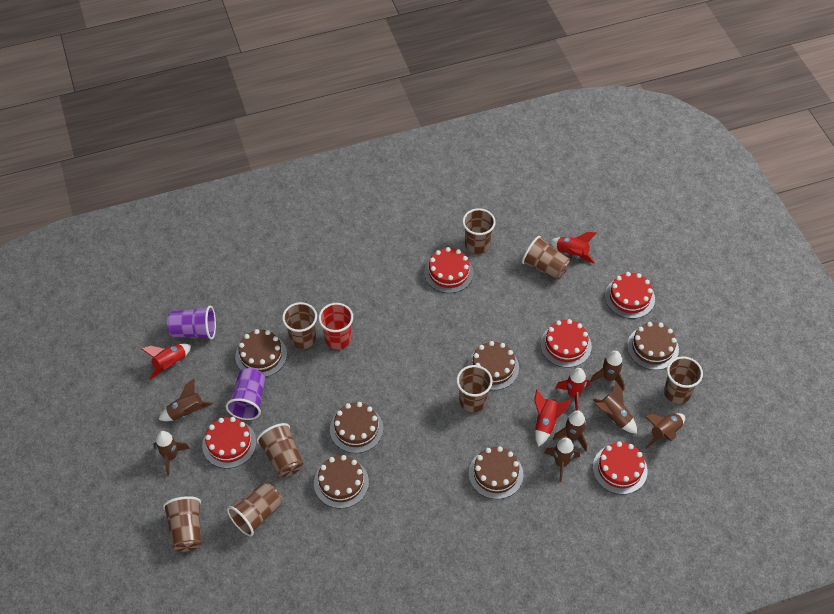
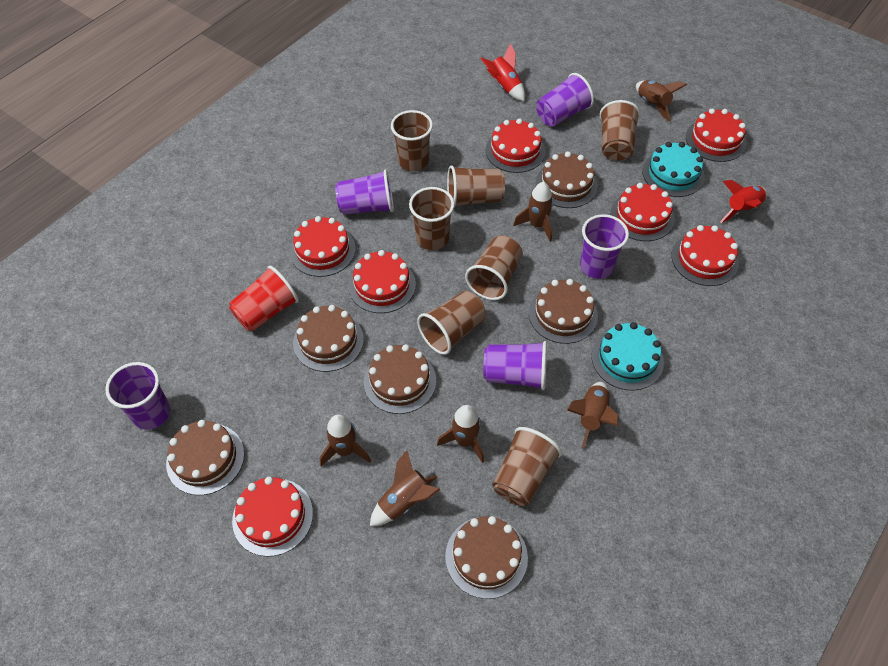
brown cup: [163,496,202,552] [227,483,282,536] [257,423,303,477] [282,302,317,349] [456,365,493,413] [462,208,496,254] [522,236,570,280] [664,356,703,404] = 8 -> [391,110,433,171] [409,187,454,250] [417,291,486,355] [447,165,505,208] [465,236,523,300] [492,427,562,506] [600,100,640,161] = 7
brown rocket: [153,431,190,476] [158,378,213,421] [544,438,580,482] [553,410,587,451] [590,351,625,391] [593,381,637,434] [645,413,685,449] = 7 -> [320,415,371,466] [370,450,441,526] [437,405,484,463] [513,182,553,242] [567,382,618,449] [636,80,687,122] = 6
purple cup: [167,305,216,340] [226,368,265,420] = 2 -> [105,362,171,430] [335,169,394,215] [483,341,547,390] [536,73,594,127] [580,214,629,279] = 5
red cake: [202,417,256,468] [424,247,474,293] [540,319,592,368] [593,441,648,494] [605,272,655,319] = 5 -> [232,477,313,557] [290,216,356,277] [348,250,416,313] [485,119,545,173] [610,183,675,241] [671,225,739,286] [686,109,746,162] = 7
red rocket: [142,344,191,380] [534,390,571,447] [549,232,596,264] [555,368,590,411] = 4 -> [481,43,525,101] [720,180,767,223] = 2
turquoise cake: none = 0 -> [592,322,664,391] [642,142,704,197] = 2

